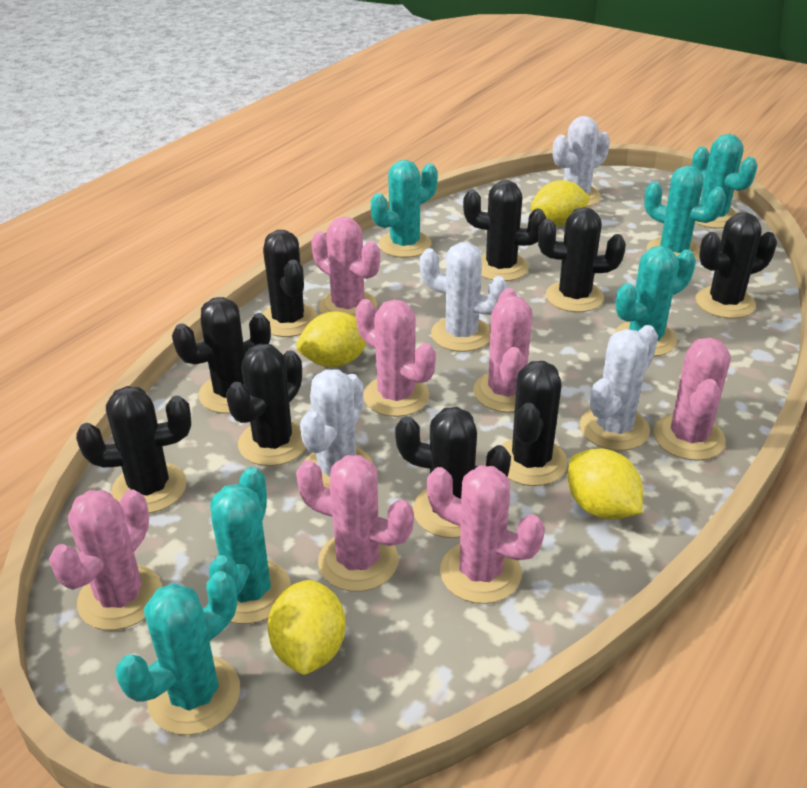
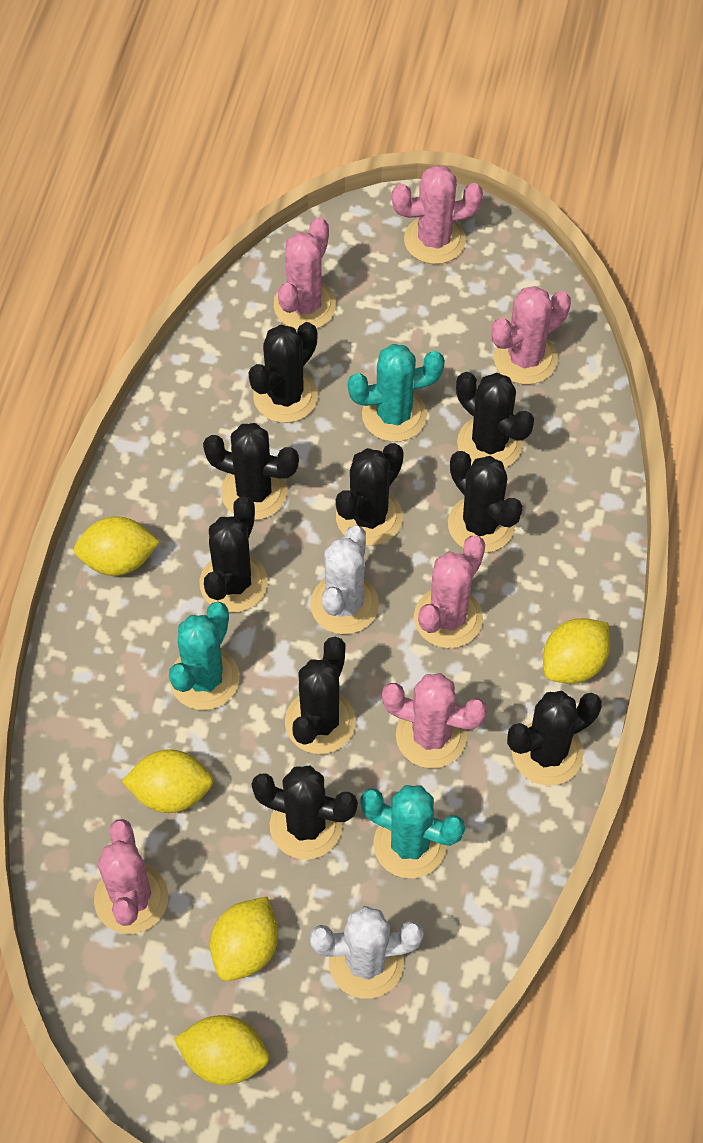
pink cactus: [49,489,162,630] [296,455,414,592] [311,217,380,317] [356,299,436,417] [427,465,545,604] [473,288,533,413] [654,338,731,461] = 7 -> [94,819,168,934] [274,218,337,330] [382,673,488,768] [392,165,483,264] [414,536,485,648] [491,286,571,385] = 6
turquoise cactus: [116,571,240,735] [207,467,291,624] [371,160,438,258] [615,246,696,356] [644,166,726,261] [692,134,758,229] = 6 -> [169,602,240,710] [348,344,445,442] [360,785,465,878] = 3
white cactus: [300,369,373,489] [420,242,508,352] [553,116,610,207] [580,325,658,451] = 4 -> [310,526,379,634] [310,906,424,999] = 2
yellow lemon: [268,580,346,675] [296,312,367,367] [531,180,590,226] [568,448,643,520] = 4 -> [74,517,160,576] [122,749,214,813] [174,1015,269,1085] [210,897,278,981] [543,618,610,684] = 5

